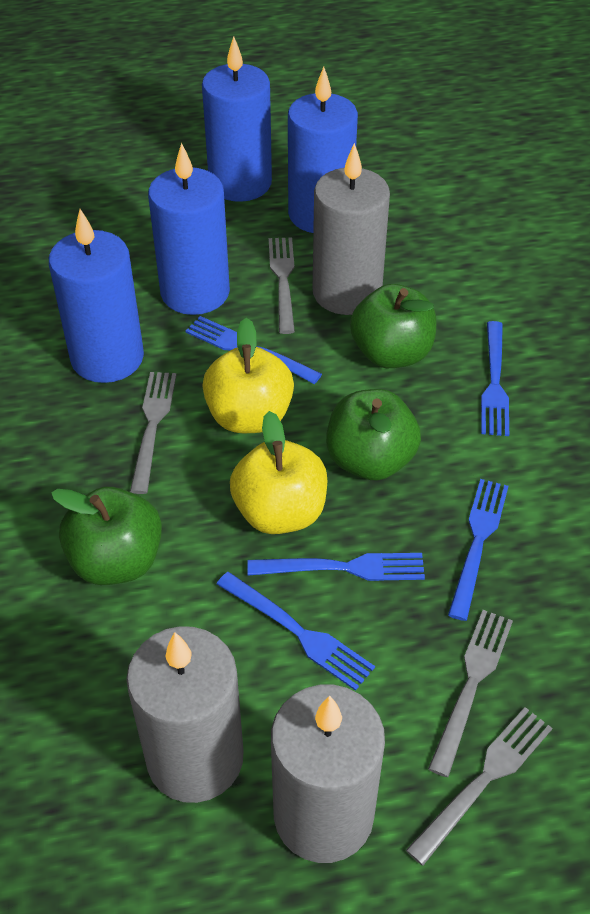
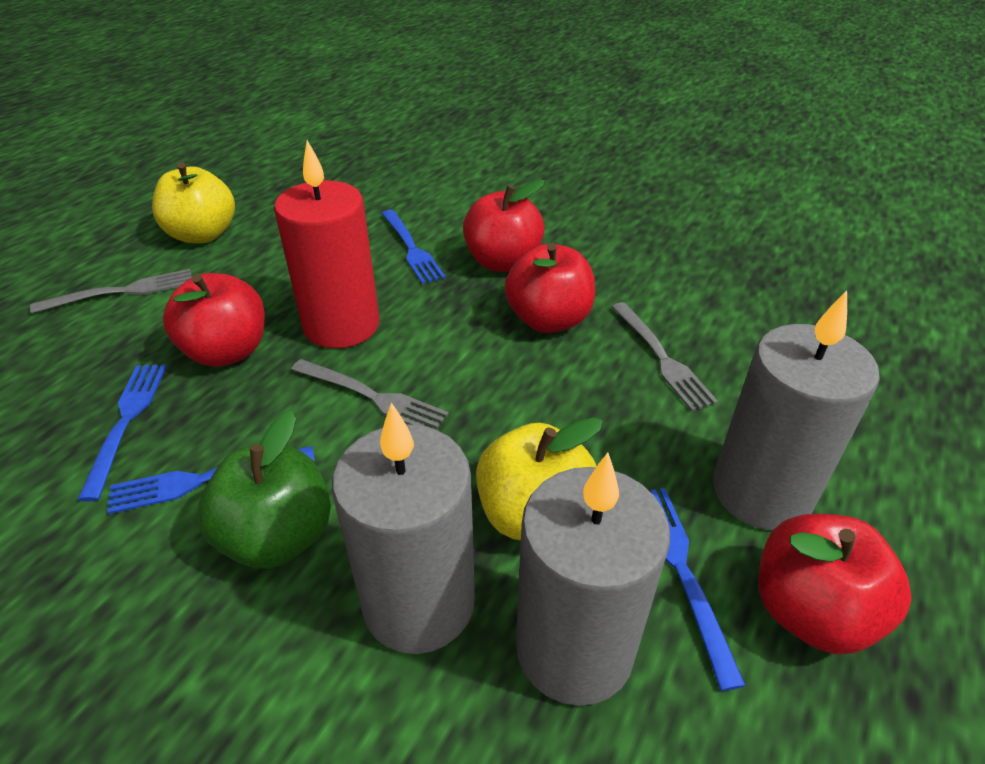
blue candle: [49,209,144,383] [148,143,230,315] [202,36,272,202] [288,67,358,233] = 4 -> none = 0
blue fork: [186,316,322,384] [217,572,375,691] [247,553,425,581] [448,479,509,621] [481,321,509,436] = 5 -> [77,365,167,502] [107,446,315,514] [381,210,445,284] [650,488,746,691] = 4
green apple: [51,487,162,585] [326,389,421,481] [350,284,436,368] = 3 -> [197,411,331,569] = 1
grey fork: [130,372,176,494] [269,237,295,334] [406,707,553,866] [428,610,513,777] = 4 -> [30,269,192,314] [291,359,449,428] [612,302,718,411] = 3
red apple: none = 0 -> [163,273,265,367] [463,180,545,272] [505,243,595,333] [758,514,911,654] = 4
red candle: none = 0 -> [274,140,379,349] = 1

